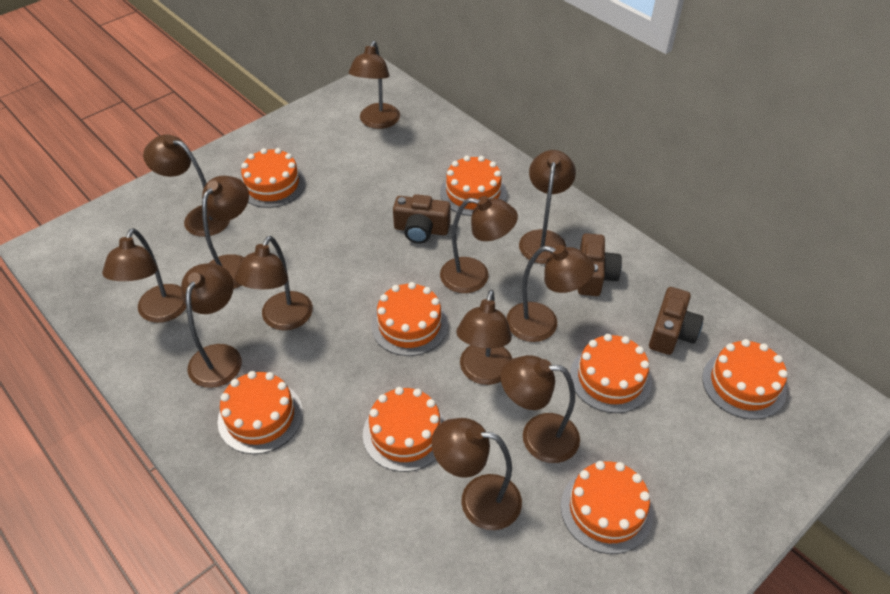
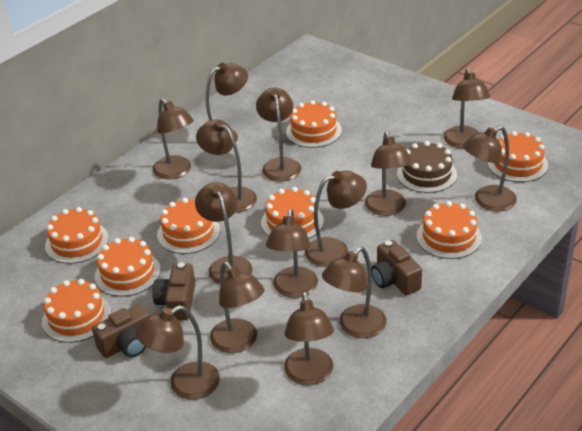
brown cake: none = 0 -> [397,141,457,193] = 1
brown lamp: [102,228,186,323] [143,135,230,237] [181,263,242,388] [202,176,249,289] [235,236,313,330] [349,41,400,129] [432,418,522,530] [440,196,518,293] [456,290,512,385] [501,355,580,463] [506,245,595,342] [519,150,576,264] = 12 -> [136,305,220,400] [153,98,194,179] [195,182,252,285] [196,119,257,213] [206,63,248,142] [210,262,264,353] [256,87,301,182] [266,209,318,298] [284,292,334,385] [305,171,367,267] [322,247,386,338] [365,131,412,216] [443,68,490,148] [463,126,517,212] = 14

